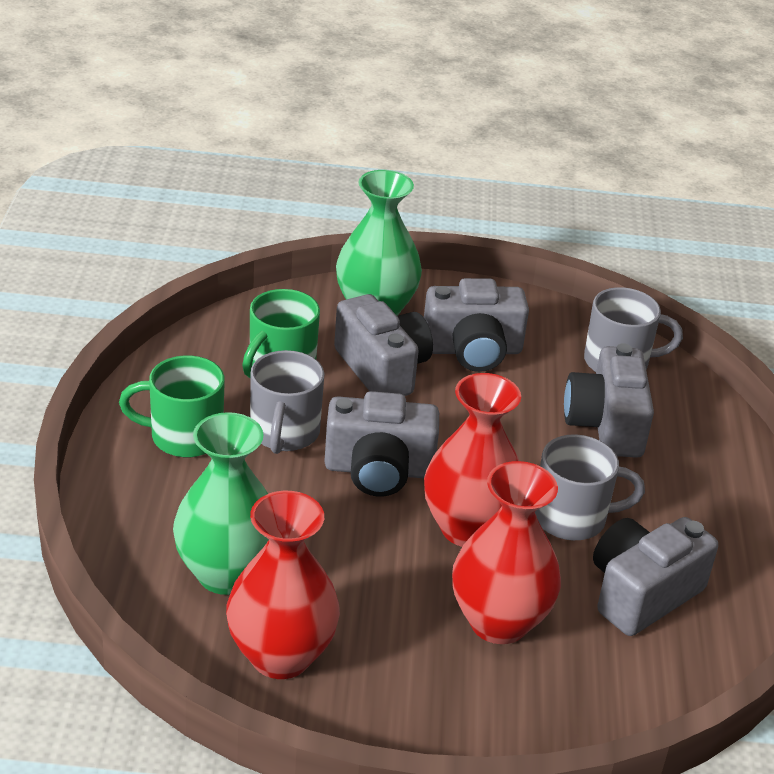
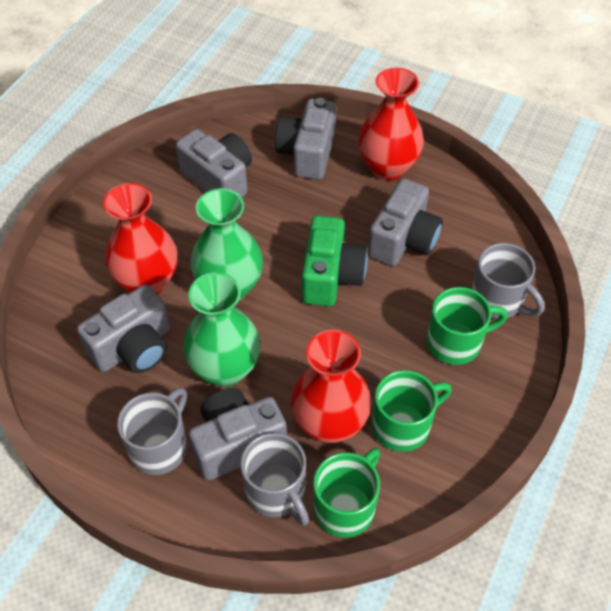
green camera: none = 0 -> [302,216,368,306] = 1
green mug: [119,355,225,457] [242,289,320,378] = 2 -> [313,448,380,538] [372,370,452,452] [427,287,508,365] = 3

